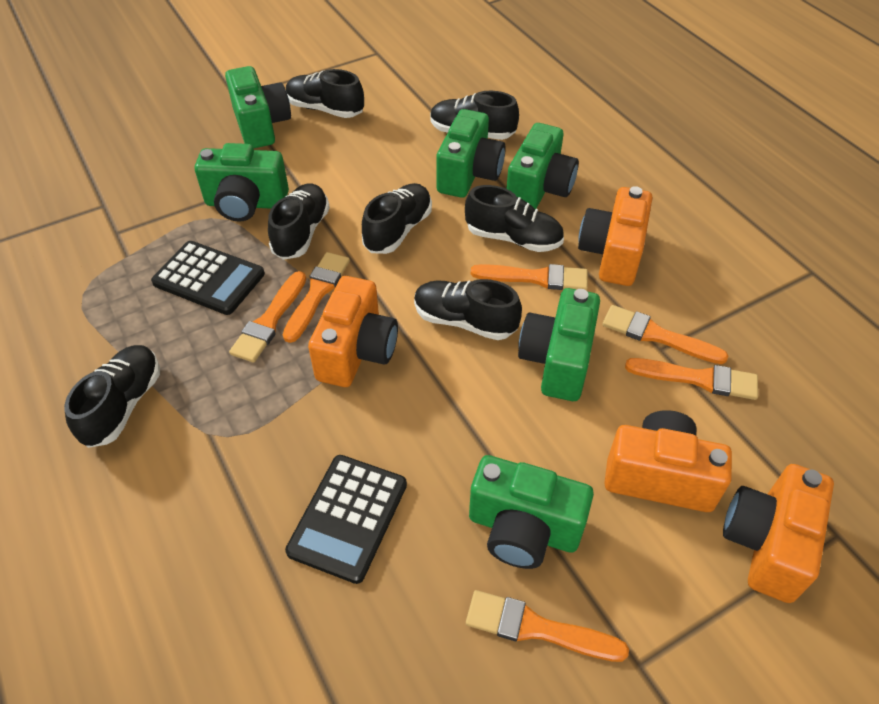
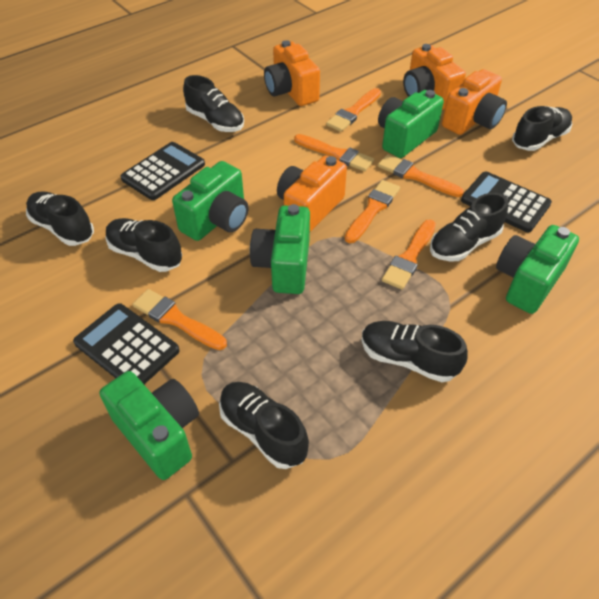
black calculator: [151,241,265,315] [285,455,407,584] = 2 -> [73,303,180,384] [120,142,205,200] [461,171,552,232] = 3
green camera: [195,143,289,222] [225,66,291,148] [436,109,506,198] [469,455,594,569] [506,123,579,209] [518,288,600,401] = 6 -> [100,371,199,480] [172,161,248,241] [250,204,310,294] [378,90,444,158] [496,225,579,314] = 5

